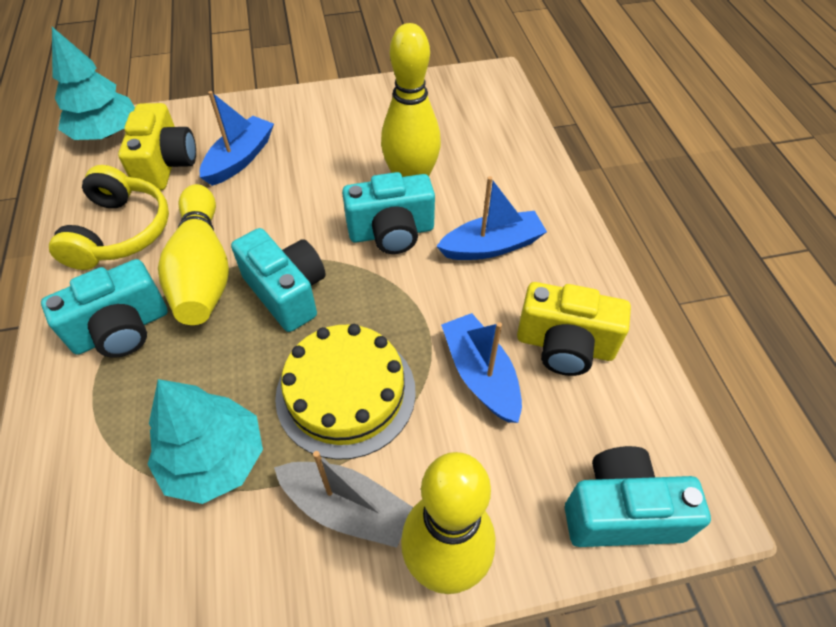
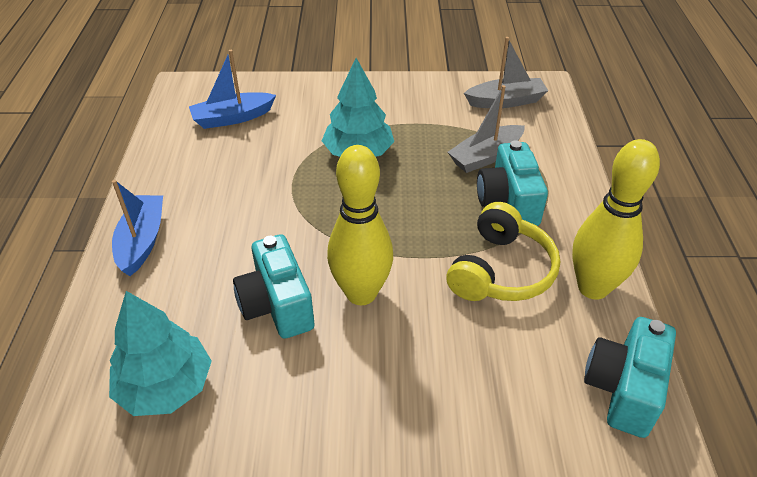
blue boat: [200,91,274,186] [436,176,547,260] [441,313,522,423] = 3 -> [112,180,163,276] [189,50,276,129] = 2
grey boat: [274,451,413,548] = 1 -> [448,85,525,173] [464,37,549,108] = 2
turquoise camera: [41,259,168,358] [231,228,326,332] [342,172,435,254] [565,446,711,547] = 4 -> [233,234,315,339] [477,140,548,226] [584,317,676,438] = 3
yellow bowling pin: [158,184,229,325] [381,23,441,177] [401,452,496,594] = 3 -> [327,145,393,305] [572,139,660,300] = 2
yellow cake: [275,324,416,460] = 1 -> none = 0
yellow camera: [118,103,196,190] [517,282,631,376] = 2 -> none = 0

